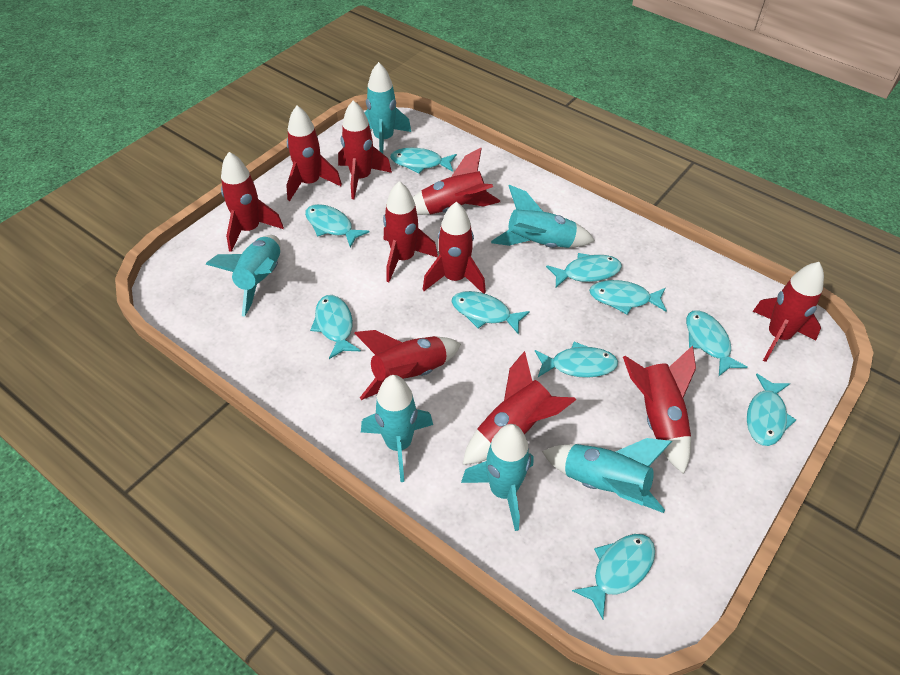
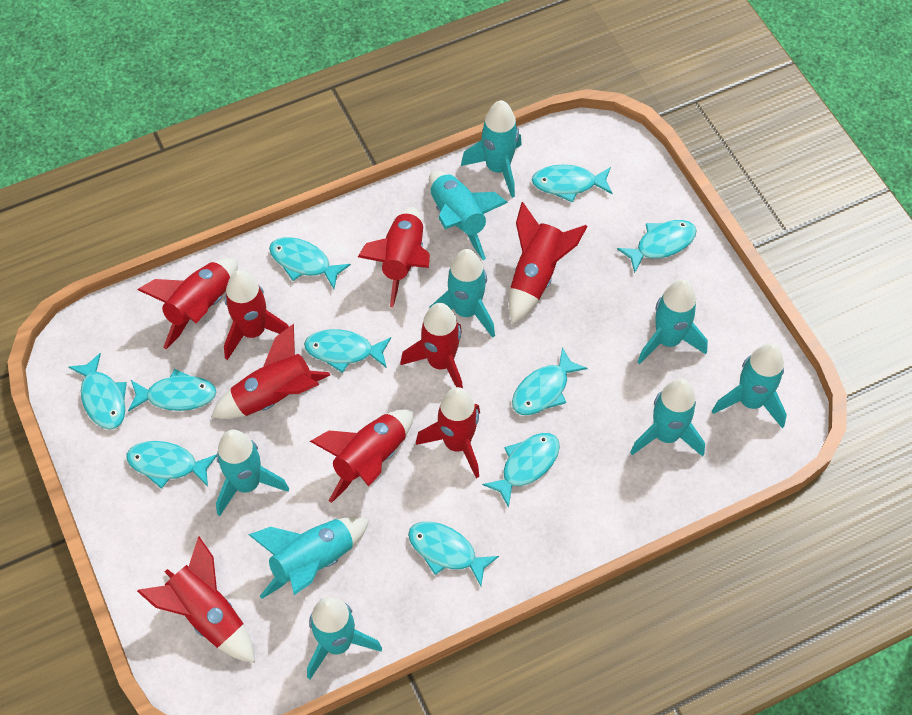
red rocket: [221,152,284,252] [286,105,342,201] [338,100,392,199] [354,330,461,400] [383,181,438,282] [413,148,500,215] [423,202,486,294] [463,351,576,465] [623,346,696,474] [753,262,824,362] = 10 -> [137,258,238,349] [137,537,255,663] [211,324,330,419] [224,270,289,360] [310,409,414,503] [358,207,430,307] [400,303,463,388] [416,387,480,478] [509,202,588,324] = 9
turquoise rocket: [206,235,281,317] [361,375,433,482] [364,62,411,154] [461,424,533,531] [491,185,595,248] [542,438,672,513] = 6 -> [216,430,289,516] [248,517,369,599] [307,597,382,679] [429,171,508,260] [429,249,495,338] [461,100,522,198] [630,379,705,457] [638,279,708,364] [712,343,787,428] = 9

